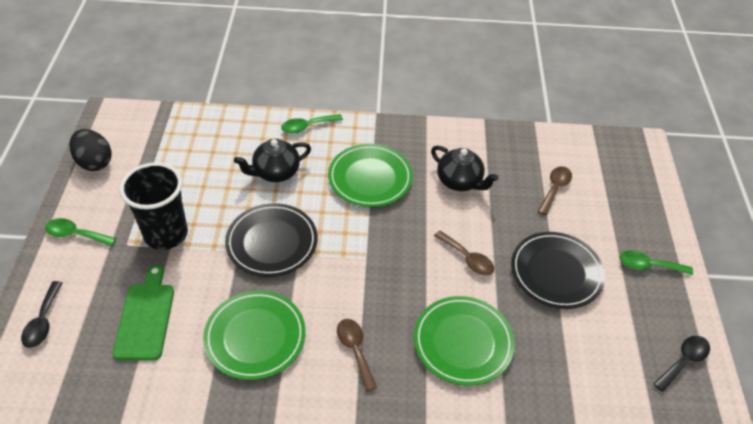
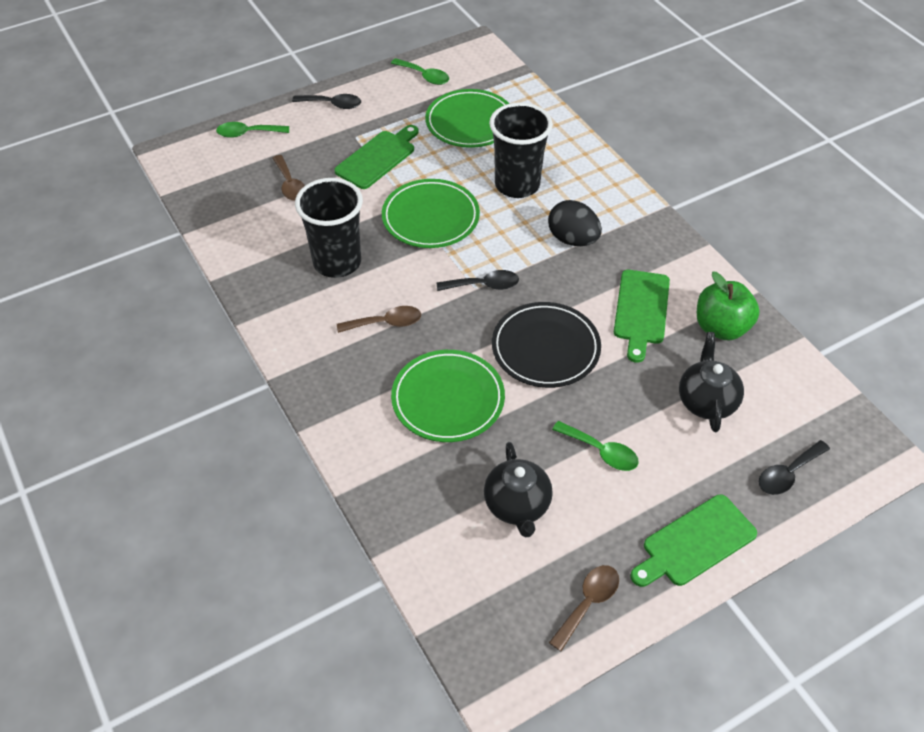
black cup: [119,162,188,250] = 1 -> [295,178,363,278] [489,102,553,198] = 2
black plate: [225,203,317,277] [511,232,605,309] = 2 -> [492,302,601,388] = 1
black spoon: [21,281,62,348] [653,336,710,392] = 2 -> [292,94,361,109] [437,270,519,291] [759,440,830,495] = 3
green apple: none = 0 -> [697,272,760,340] = 1
green cutting board: [113,265,174,361] = 1 -> [334,125,419,189] [614,270,670,363] [630,494,757,587] = 3

